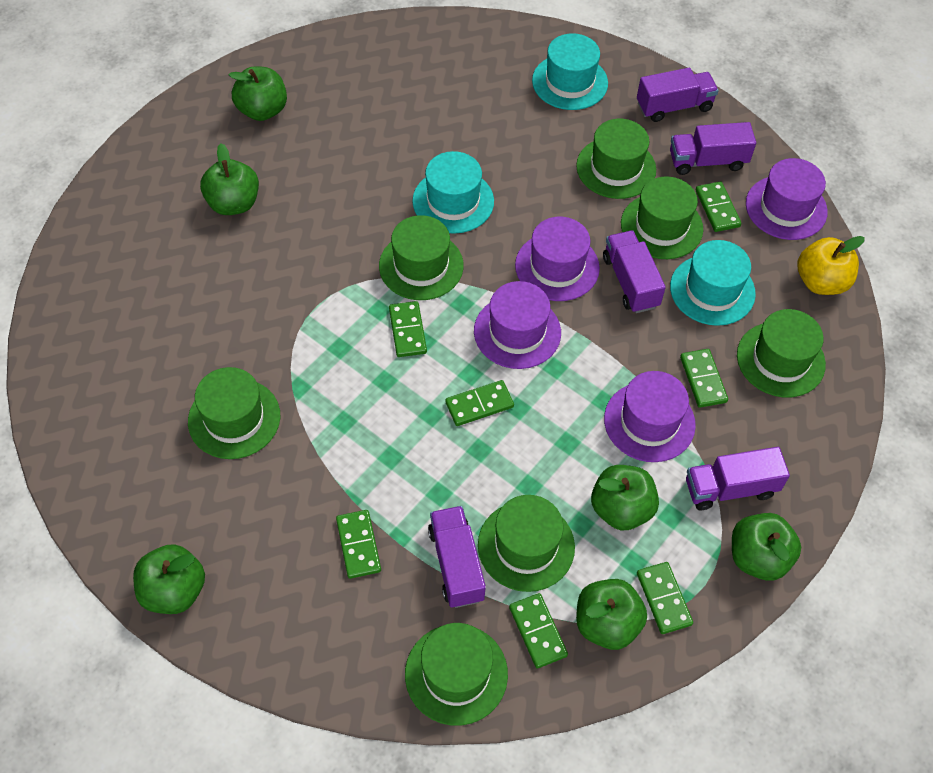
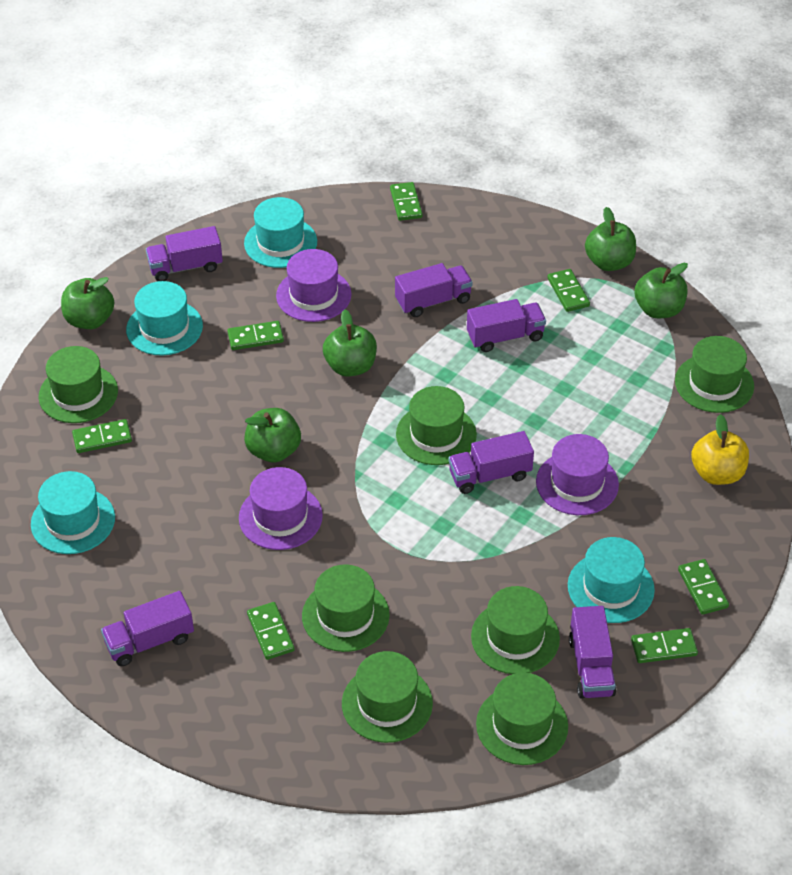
green apple: [133,544,205,614] [200,143,259,215] [229,67,287,121] [576,579,647,650] [591,465,659,530] [732,513,801,581] = 6 -> [61,277,114,329] [244,408,301,463] [323,309,377,377] [585,207,636,271] [634,263,688,318] = 5
purple hat: [474,281,561,369] [515,217,600,301] [604,371,696,462] [746,158,828,240] = 4 -> [239,467,323,550] [276,249,352,322] [536,434,619,515] = 3
purple truck: [428,506,486,608] [603,230,666,313] [637,68,719,122] [670,122,756,175] [686,447,790,511] = 5 -> [101,591,194,666] [146,226,223,281] [395,263,473,317] [448,431,534,494] [467,299,546,352] [569,606,616,699] = 6
turquoise hat: [412,151,494,234] [532,33,608,110] [670,240,756,326] = 3 -> [31,471,115,554] [126,281,203,356] [244,197,317,268] [568,537,655,623] = 4

